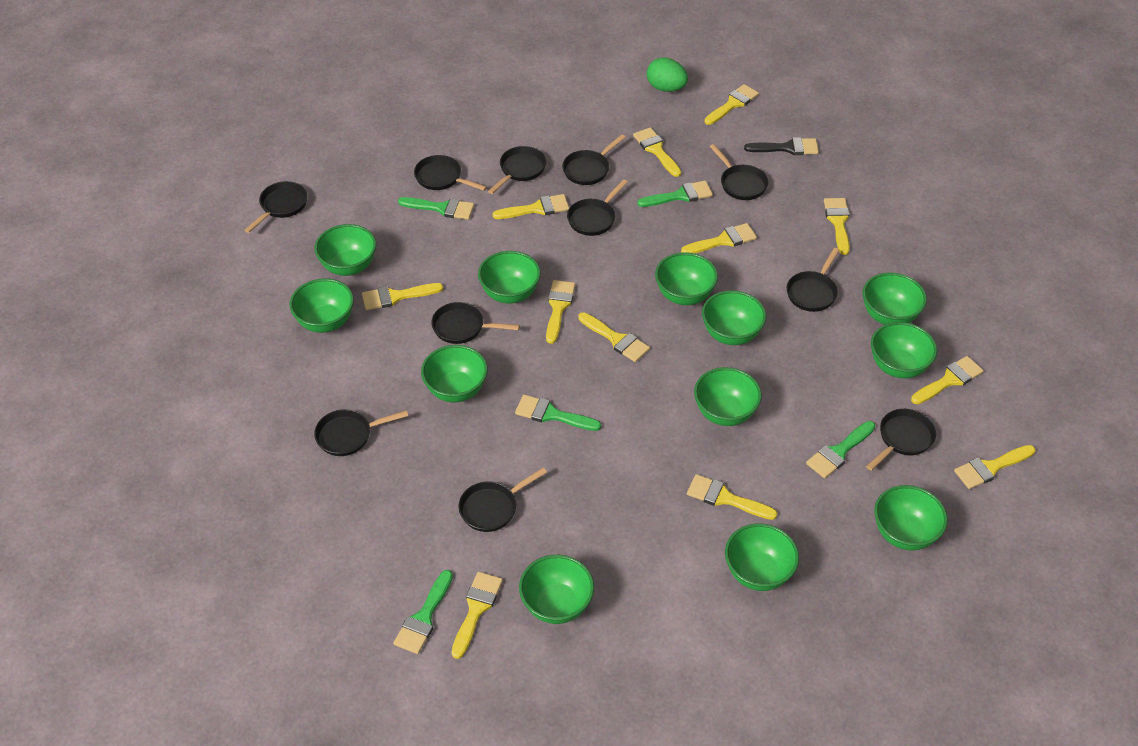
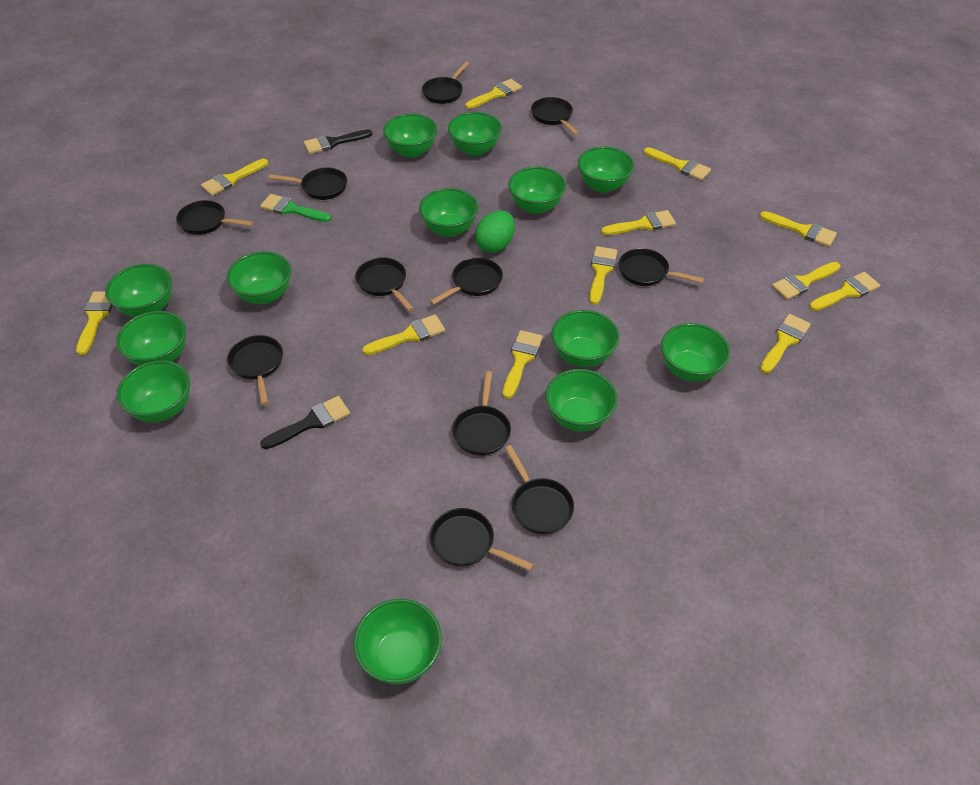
black brush: [744,137,819,155] = 1 -> [260,396,350,449] [304,129,372,154] = 2
green bowl: [290,278,354,333] [315,224,376,276] [421,345,488,402] [478,251,541,304] [519,555,594,624] [655,252,718,305] [694,367,762,426] [702,290,766,345] [725,523,799,591] [863,272,927,325] [871,322,937,378] [874,485,948,550] = 12 -> [105,264,172,317] [116,311,186,366] [117,360,190,422] [227,251,291,304] [354,599,442,684] [383,113,437,158] [419,188,478,237] [448,112,502,156] [508,166,566,214] [546,369,618,432] [551,310,619,367] [578,146,634,193] [661,323,730,382] = 13
green brush: [394,570,453,654] [398,197,474,220] [515,395,601,431] [637,181,713,207] [806,421,875,478] = 5 -> [260,194,331,222] = 1

